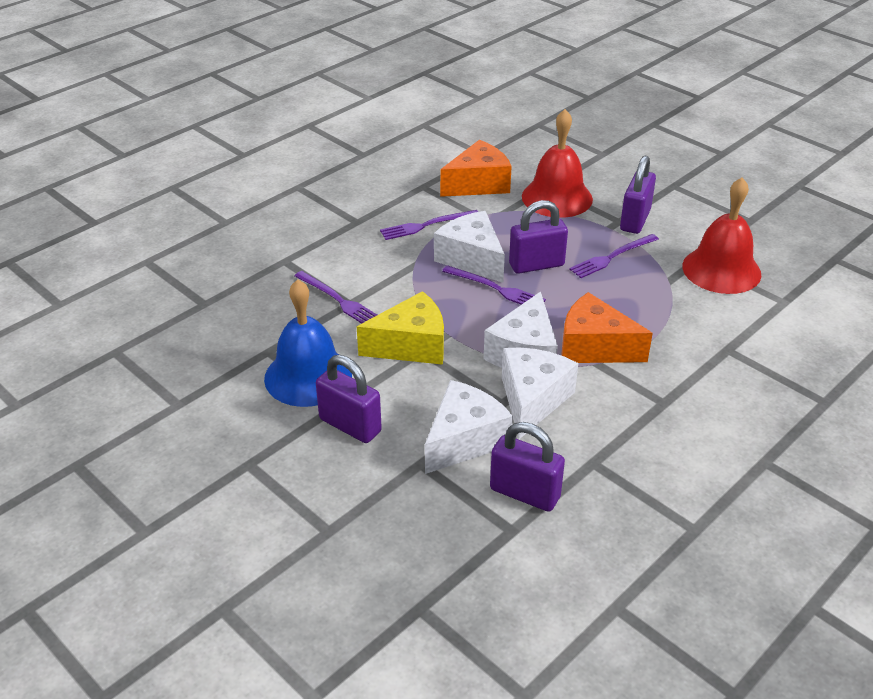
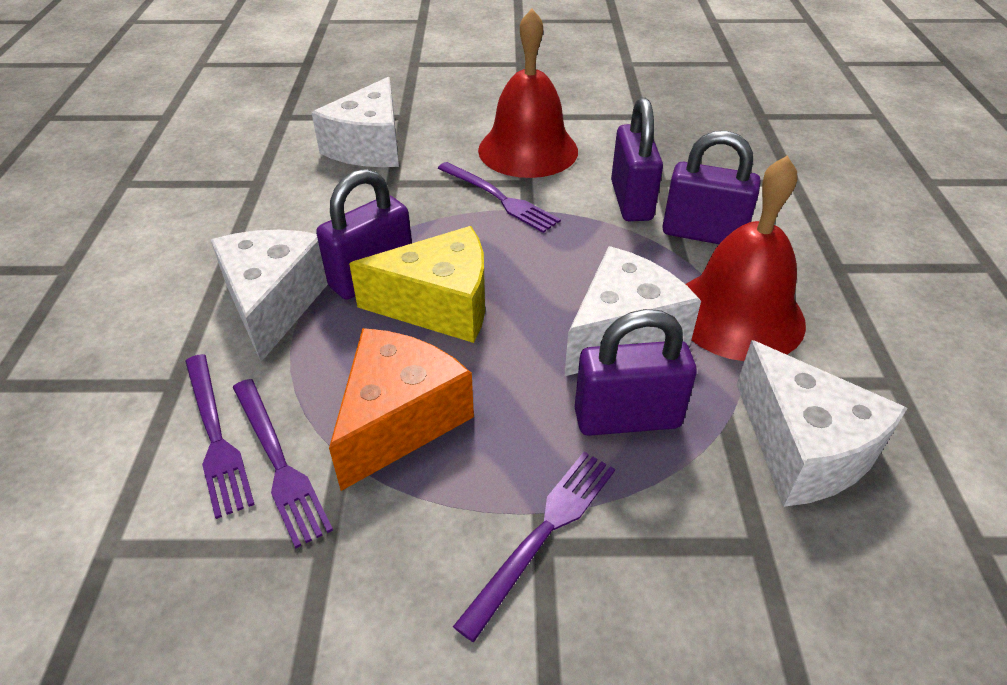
blue bell: [264,279,352,407] = 1 -> none = 0
orange cheese: [440,140,512,197] [561,292,653,363] = 2 -> [329,328,474,491] = 1

